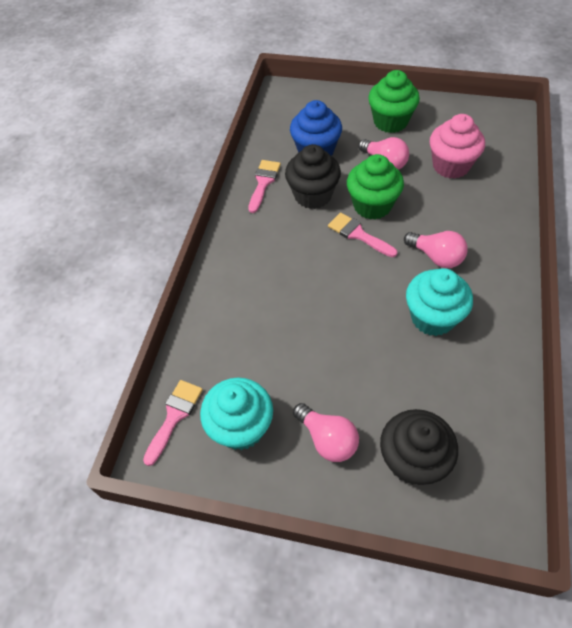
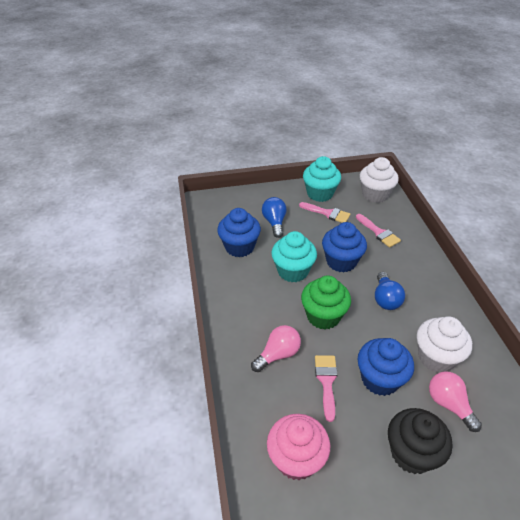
black cupcake: [285,144,341,209] [380,409,458,485] = 2 -> [388,408,452,474] = 1
blue cupcake: [290,100,342,156] = 1 -> [217,208,261,257] [322,222,367,273] [357,338,414,396] = 3
blue light bulb: none = 0 -> [262,197,287,238] [375,272,405,310] = 2
green cupcake: [347,154,404,220] [368,70,420,133] = 2 -> [301,276,351,330] = 1
pink light bulb: [293,403,359,462] [359,137,409,170] [404,231,468,268] = 3 -> [251,325,301,372] [429,371,482,432] = 2
white cupcake: none = 0 -> [360,157,399,203] [417,316,472,373] = 2

